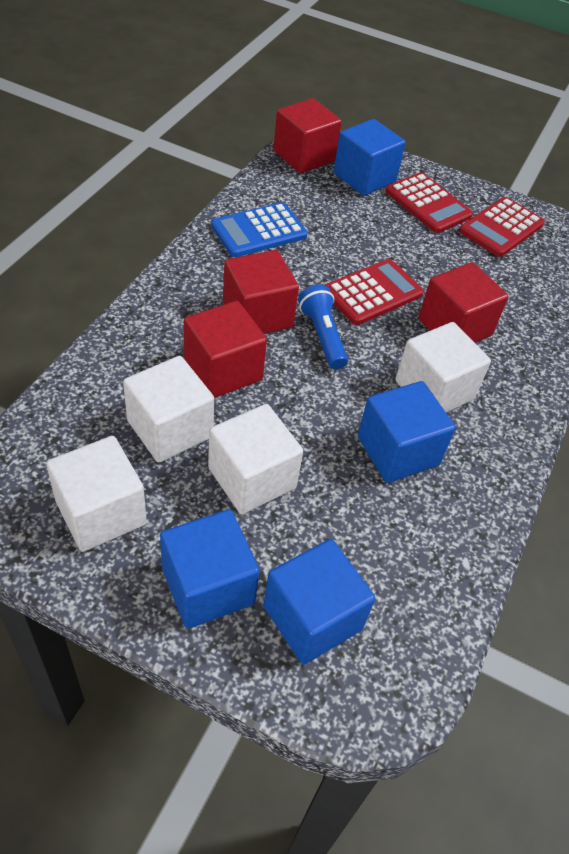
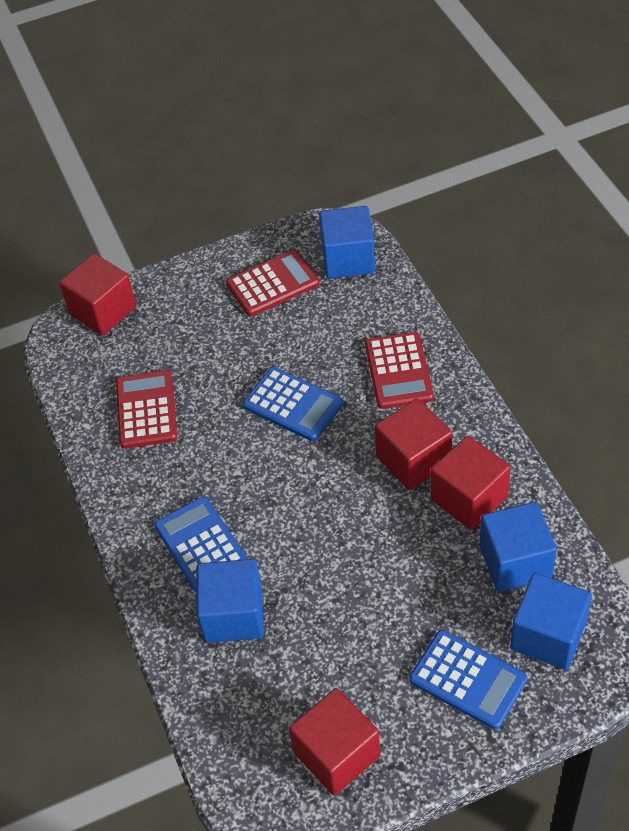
blue calculator: [211,202,308,257] = 1 -> [154,497,248,592] [243,367,343,441] [409,630,527,729] = 3
blue flashlight: [298,285,348,369] = 1 -> none = 0
white cube: [46,436,147,552] [123,356,214,462] [208,404,303,514] [395,322,491,412] = 4 -> none = 0

